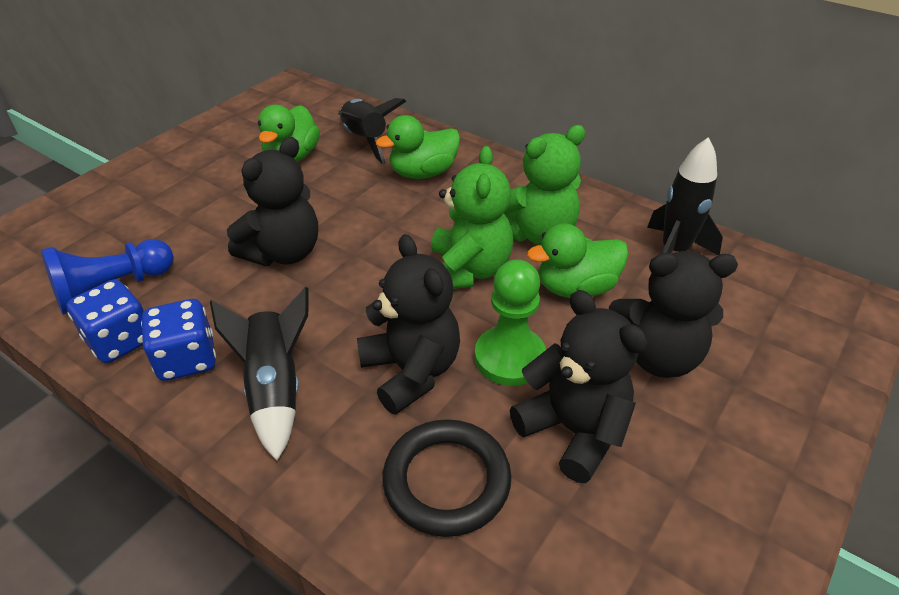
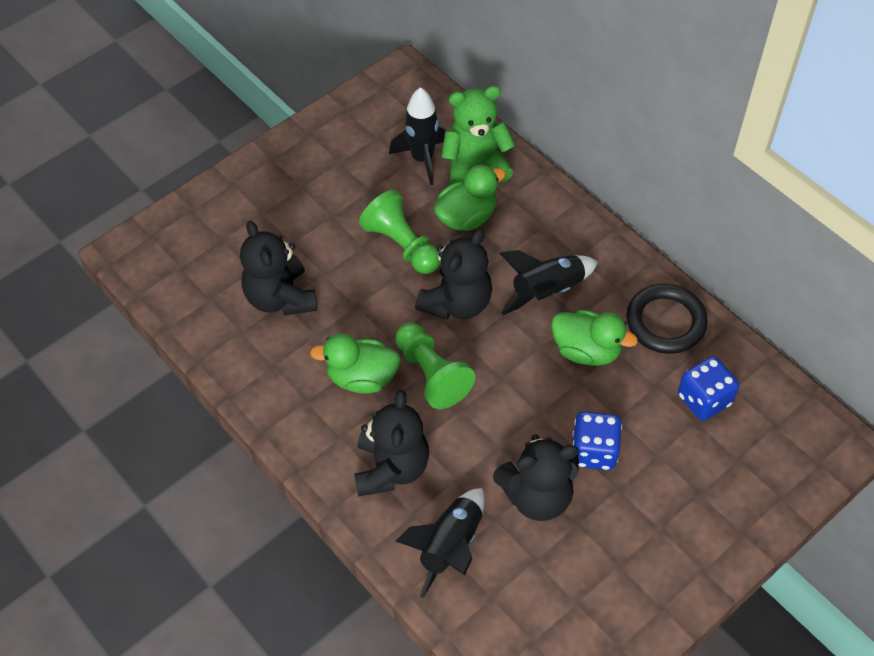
blue pawn: [41,239,174,315] = 1 -> none = 0
green pawn: [475,260,546,386] = 1 -> [359,190,440,274] [395,323,475,409] = 2
green teddy bear: [431,146,513,289] [504,125,585,245] = 2 -> [441,86,515,185] = 1

